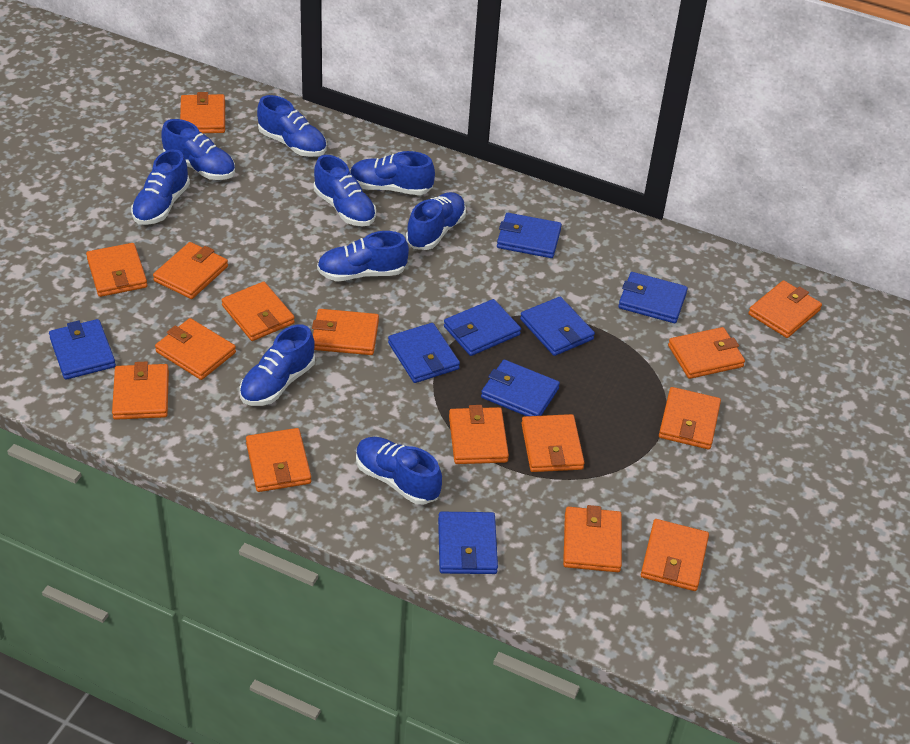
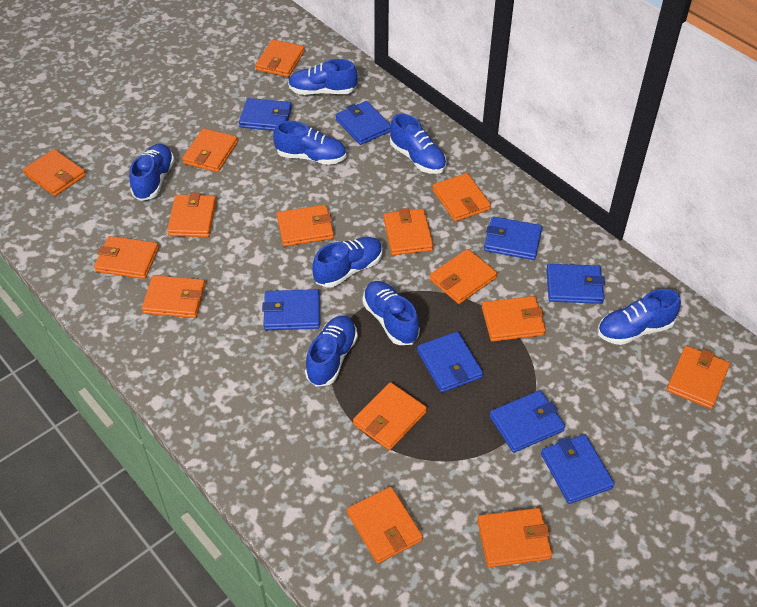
blue shoe: [131,149,190,225] [161,119,235,180] [240,324,315,406] [257,95,326,157] [314,155,376,226] [317,231,409,281] [350,151,435,195] [356,437,442,505] [406,192,466,250] = 9 -> [129,144,175,201] [273,121,346,165] [288,59,358,95] [305,316,358,387] [312,237,383,288] [363,281,420,345] [390,113,447,174] [598,289,681,345] = 8

